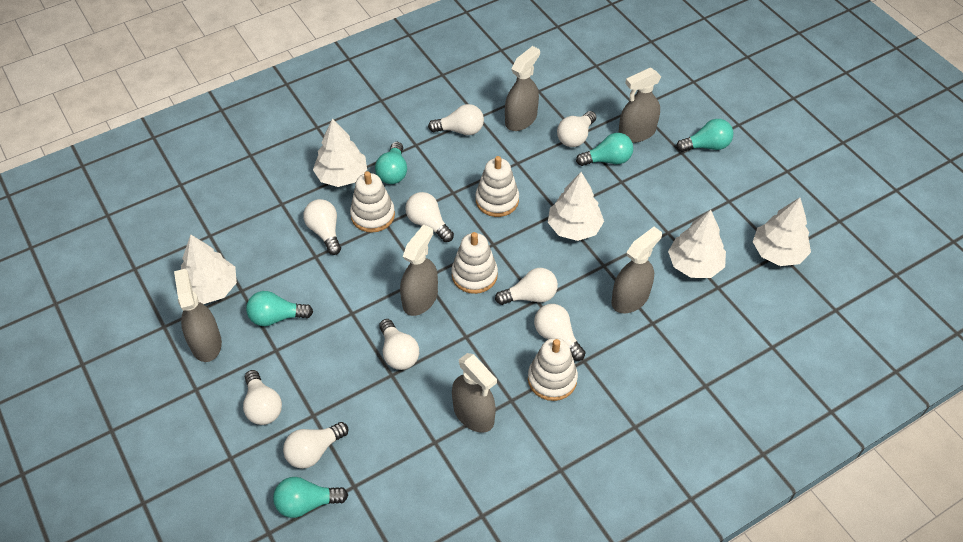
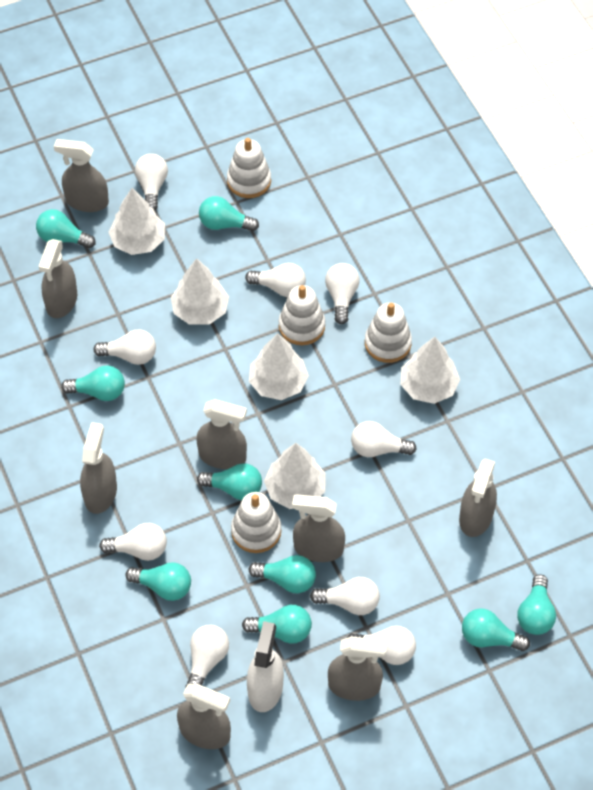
grey spray bottle: [174,269,222,362] [400,224,438,316] [452,353,497,433] [505,46,540,131] [611,227,662,313] [618,67,661,143] = 6 -> [39,239,77,318] [54,139,109,212] [80,422,117,514] [177,683,231,749] [196,399,247,469] [292,494,345,562] [328,636,387,701] [459,459,497,537] = 8
turquoise light bulb: [246,291,313,326] [273,477,348,518] [375,142,407,184] [576,133,633,166] [676,119,733,152] = 5 -> [36,209,96,248] [61,366,125,401] [125,562,191,601] [197,463,262,500] [199,196,259,231] [242,605,312,644] [249,555,316,593] [462,609,530,651] [517,574,556,635] = 9
white spray bottle: none = 0 -> [247,621,284,712] = 1

